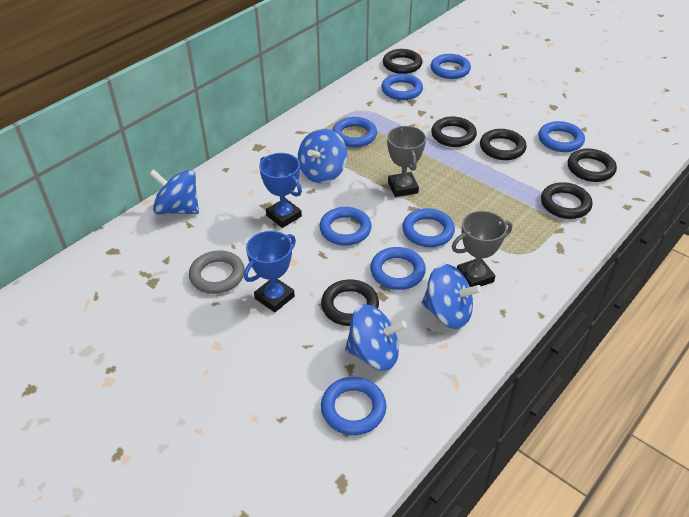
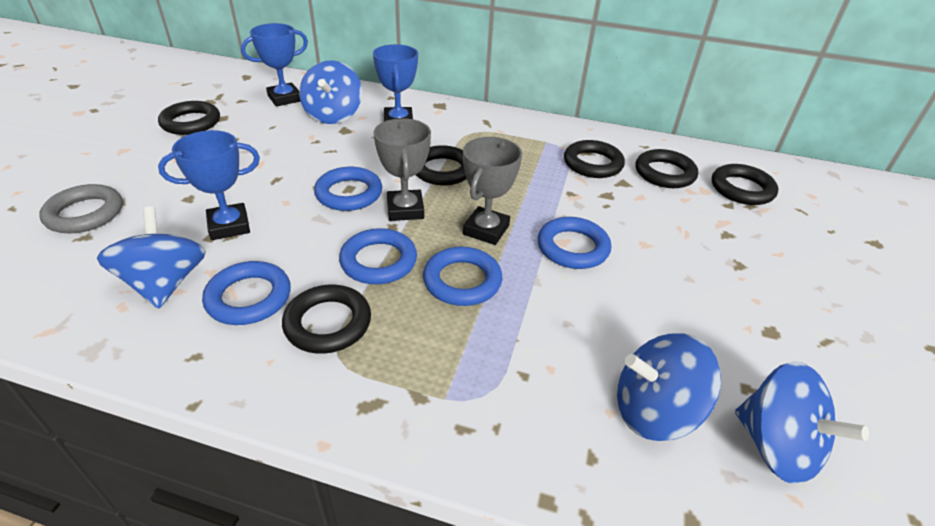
blue ring: [319,207,372,246] [321,377,387,435] [332,117,377,147] [370,247,426,290] [381,73,423,100] [402,208,455,247] [431,54,471,79] [538,121,585,152] = 8 -> [202,261,291,325] [314,167,382,211] [339,228,417,284] [423,247,502,306] [538,217,611,269] = 5
blue trophy: [244,231,296,312] [259,153,302,228] = 2 -> [158,130,260,240] [241,23,308,107] [373,44,418,122] = 3

